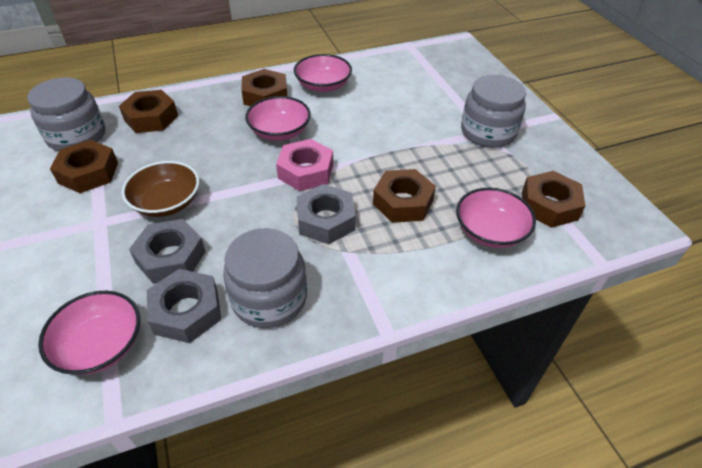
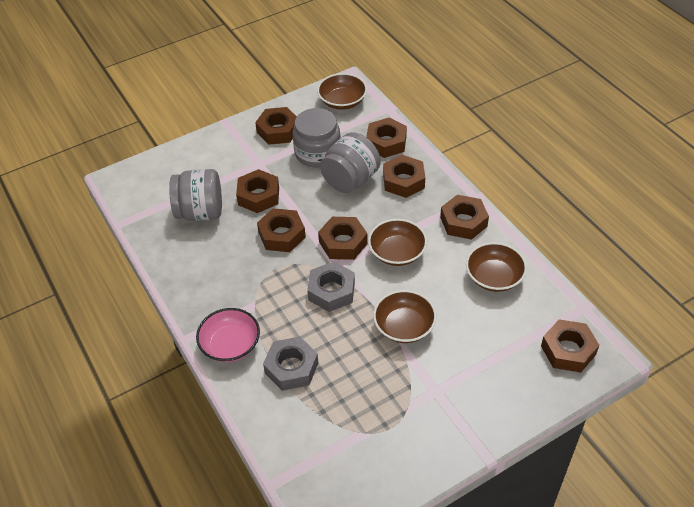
brown bowl: [122,161,199,217] = 1 -> [317,73,367,110] [368,219,427,266] [373,290,437,343] [466,242,527,292] = 4
brown nut: [50,140,118,193] [119,90,178,133] [241,69,287,106] [373,169,436,223] [522,171,586,228] = 5 -> [236,169,279,213] [255,107,297,145] [257,208,306,252] [318,217,368,260] [366,118,407,158] [383,155,425,198] [440,195,489,240] [541,319,599,373] = 8
grey nut: [129,219,206,284] [147,269,221,343] [297,184,356,244] = 3 -> [263,337,319,391] [307,261,355,312] = 2
pink bowl: [38,291,140,375] [245,96,311,141] [294,54,352,92] [456,188,536,248] = 4 -> [196,308,260,362] = 1
pink nut: [276,139,333,191] = 1 -> none = 0

